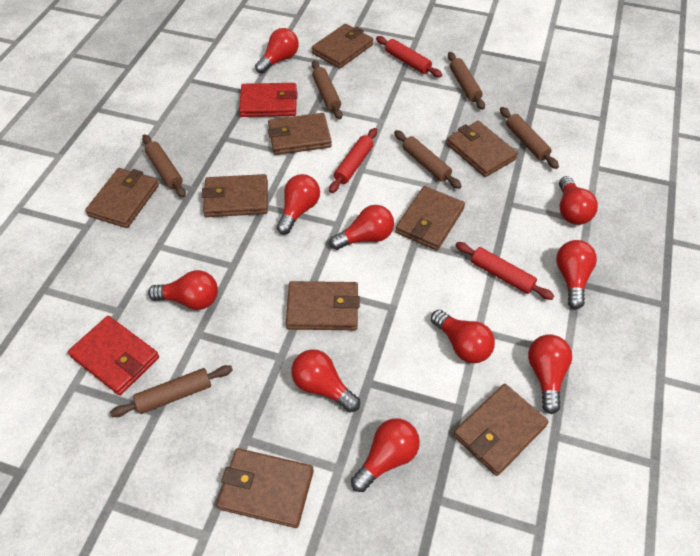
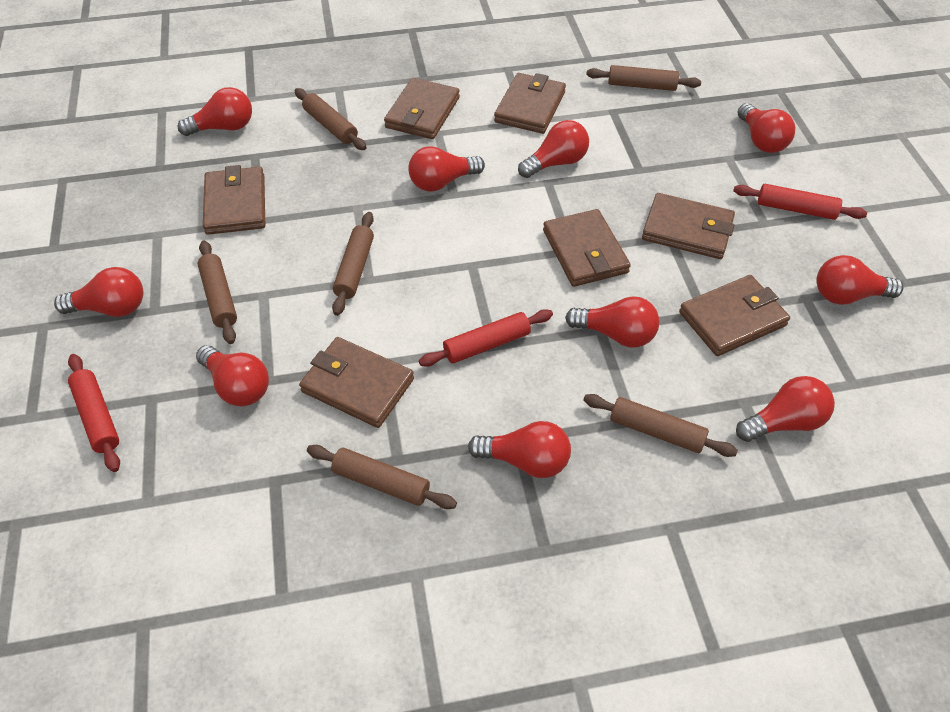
brown wallet: [85,168,159,228] [202,174,268,217] [217,448,314,528] [268,113,332,155] [286,281,360,330] [312,24,373,69] [395,186,465,250] [446,121,518,177] [453,384,549,476] = 9 -> [203,165,265,235] [299,337,414,428] [384,78,460,139] [494,73,566,134] [543,209,631,287] [642,193,735,259] [679,275,790,356] = 7
red wallet: [68,316,159,395] [239,83,298,117] = 2 -> none = 0

